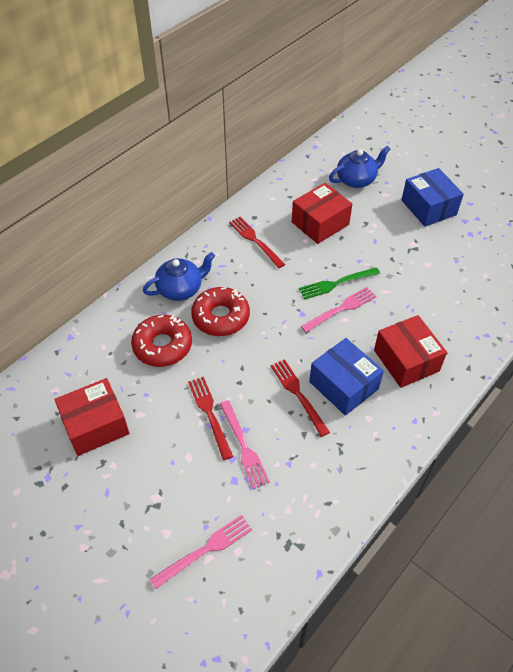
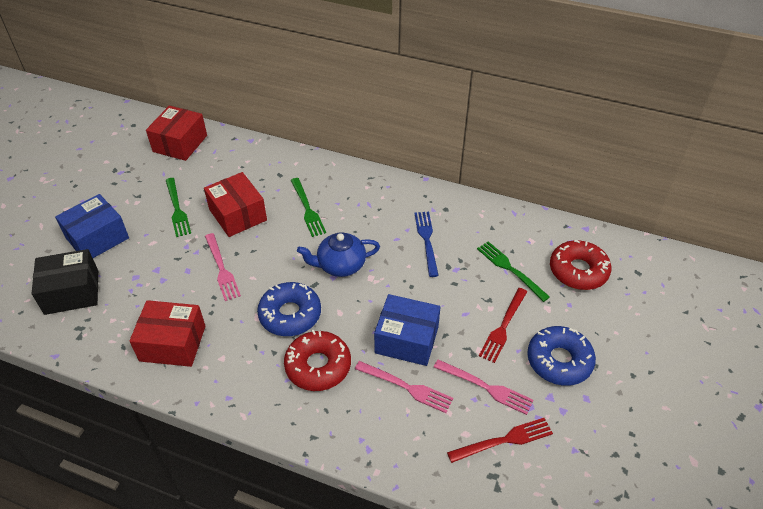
black box: none = 0 -> [32,249,98,315] = 1
blue donut: none = 0 -> [257,282,321,336] [527,326,596,386] = 2
blue fork: none = 0 -> [414,212,439,277] = 1
blue teapot: [143,252,215,301] [329,146,390,188] = 2 -> [297,232,380,277] = 1
green fork: [299,267,380,300] = 1 -> [166,178,191,237] [291,178,326,237] [477,241,550,302] = 3
red fork: [188,377,233,460] [229,217,285,268] [271,359,330,437] = 3 -> [447,418,553,463] [479,288,527,363] = 2

